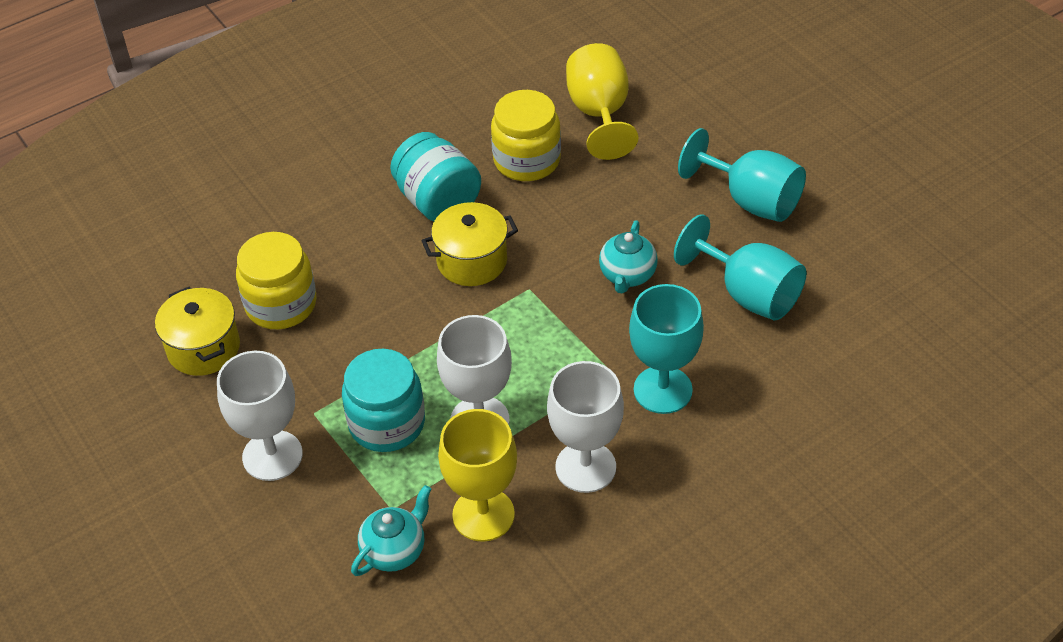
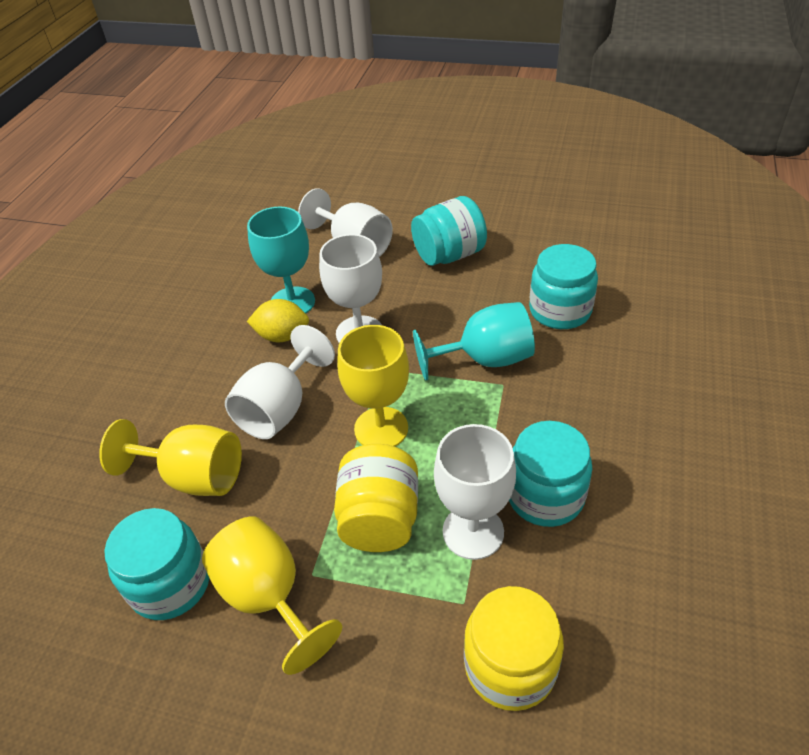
turquoise goblet: [629,284,704,414] [674,214,807,320] [678,128,806,222] = 3 -> [247,206,315,313] [413,302,535,381] = 2
turquoise jar: [342,349,425,452] [390,132,481,222] = 2 -> [104,508,209,620] [411,196,487,266] [509,421,592,527] [529,244,598,329] = 4
turquoise teapot: [351,485,431,576] [599,220,658,293] = 2 -> none = 0
white goblet: [217,351,303,481] [437,315,512,425] [547,361,624,493] = 3 -> [225,325,335,439] [298,188,393,257] [319,234,382,343] [434,424,516,560] = 4
yellow goblet: [438,409,517,541] [566,43,638,160] = 2 -> [99,419,242,496] [202,516,342,675] [337,325,409,446] = 3
yellow lemon: none = 0 -> [247,299,309,342] = 1
yellow pot: [155,287,240,376] [421,202,518,286] = 2 -> none = 0

